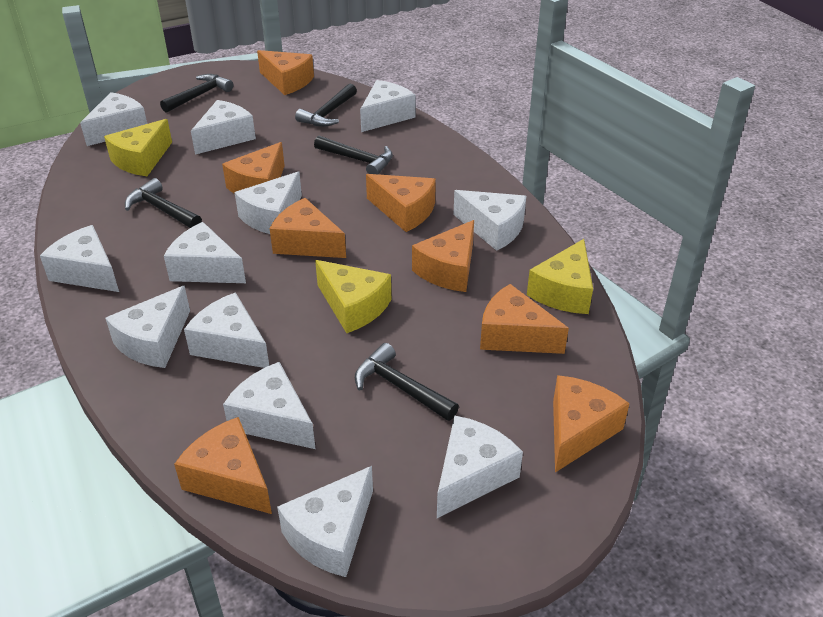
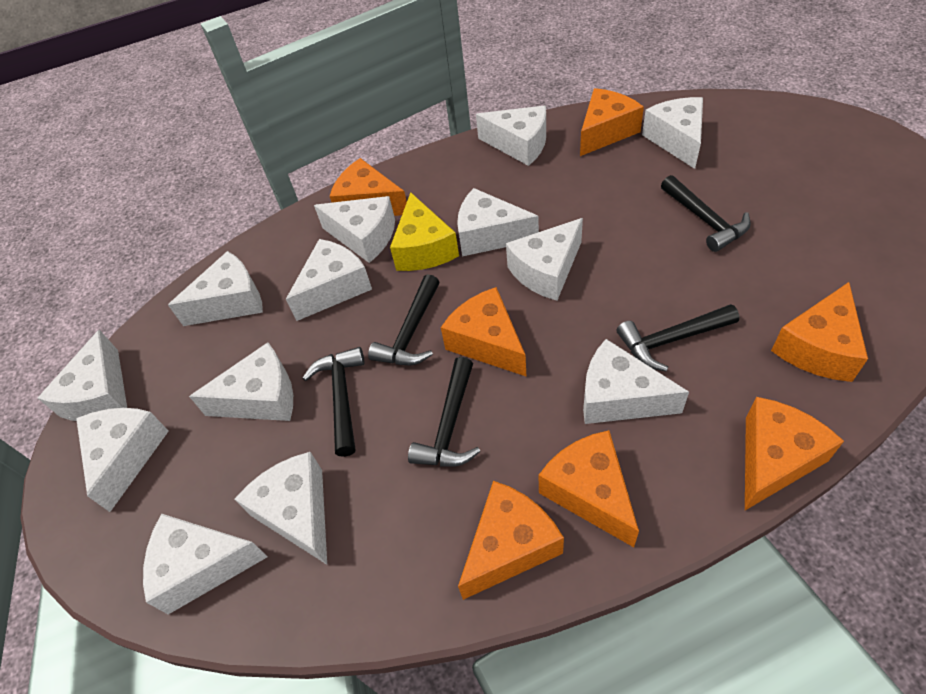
orange cheese: [174,417,272,514] [222,142,285,194] [257,50,314,95] [270,198,346,258] [366,174,436,232] [412,220,474,292] [480,284,569,354] [553,375,630,472] = 8 -> [330,158,407,216] [441,287,526,376] [458,481,564,600] [538,430,639,547] [580,88,644,156] [745,397,844,510] [771,282,868,382] = 7
white cheese: [40,225,119,292] [80,92,147,146] [105,286,190,368] [164,222,246,283] [184,292,269,368] [191,100,256,155] [223,362,315,449] [235,172,302,234] [277,466,373,577] [360,80,415,132] [437,415,523,518] [453,190,526,251] = 12 -> [38,330,127,421] [76,408,169,512] [143,514,268,614] [168,251,263,326] [189,342,293,421] [235,452,327,565] [286,239,372,321] [314,196,395,263] [457,188,539,256] [476,106,546,166] [506,218,583,301] [583,339,689,424] [642,97,703,169] = 13
yellow cheese: [104,119,172,176] [315,260,391,333] [527,239,593,314] = 3 -> [390,192,459,271] = 1

